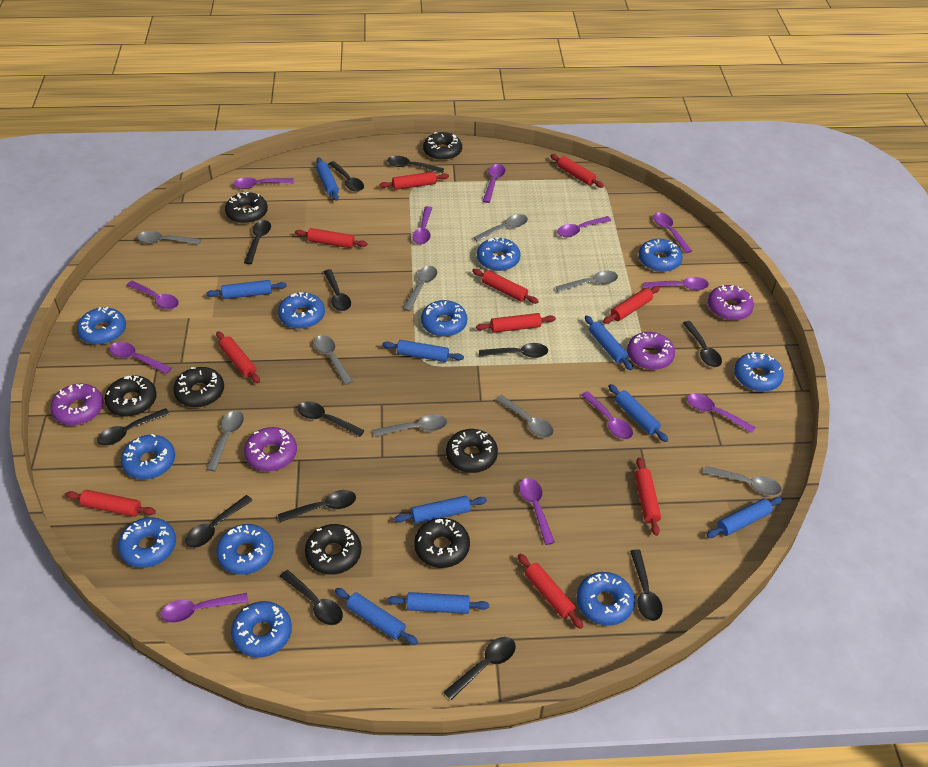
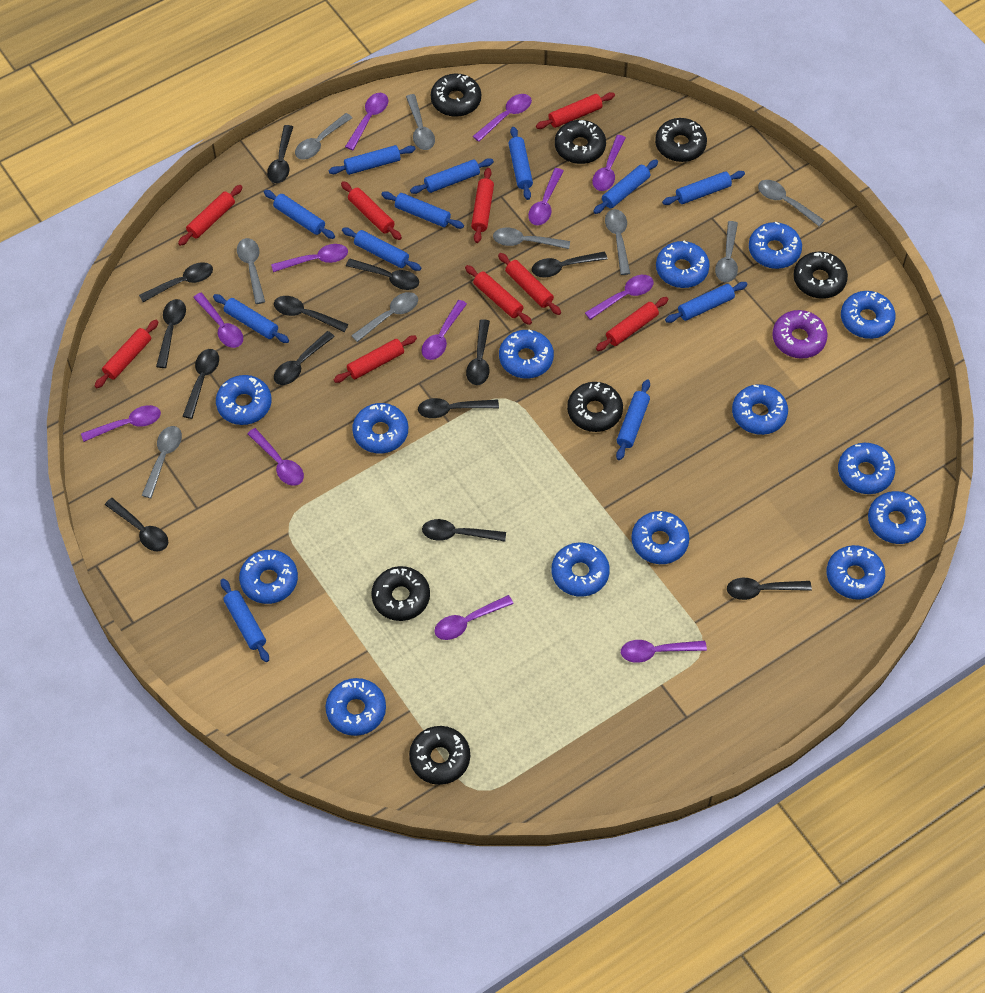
blue donut: [77,307,126,345] [118,517,176,568] [121,434,175,479] [216,524,274,575] [231,601,292,658] [278,292,325,329] [421,300,467,337] [477,237,520,271] [577,572,635,626] [639,239,683,272] [734,352,784,392] = 11 -> [216,375,272,425] [239,550,298,604] [325,678,386,736] [352,403,408,453] [499,329,554,378] [551,542,610,597] [631,511,689,564] [656,241,710,288] [732,384,788,435] [749,222,802,269] [827,545,885,600] [838,443,895,494] [841,291,896,339] [868,491,926,544] = 14
blue rolling pin: [206,280,287,299] [316,157,339,201] [335,588,418,645] [382,340,464,362] [387,592,489,614] [394,496,487,524] [585,315,633,370] [608,384,668,442] [706,497,783,538] = 9 -> [213,294,289,343] [221,579,269,662] [264,190,335,239] [328,145,416,175] [342,228,421,271] [381,191,464,229] [410,158,494,194] [508,127,533,200] [593,159,658,214] [616,379,650,460] [662,171,745,205] [665,282,748,323] = 12
purple donut: [51,384,104,425] [244,427,297,471] [627,332,675,370] [708,285,754,320] = 4 -> [772,310,828,359] = 1
red rolling pin: [65,490,156,517] [216,331,260,383] [295,228,368,248] [379,172,449,190] [472,269,539,304] [476,313,556,333] [518,554,584,629] [550,154,604,188] [603,286,660,324] [635,457,661,536] = 10 -> [95,320,158,388] [178,185,243,246] [334,335,417,383] [341,181,402,240] [465,265,532,325] [471,168,494,243] [498,253,561,315] [536,92,615,129] [596,297,668,351] = 9

